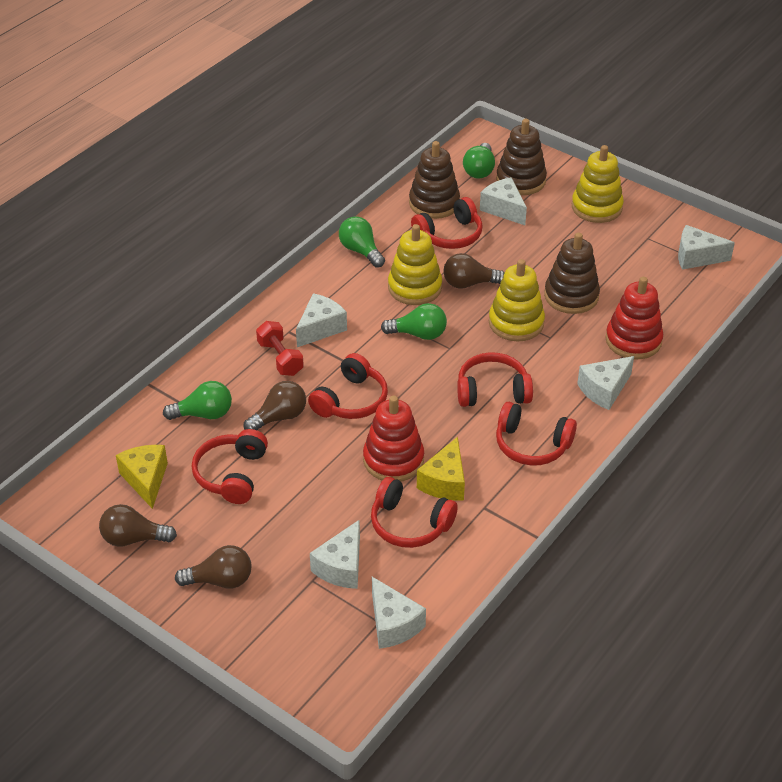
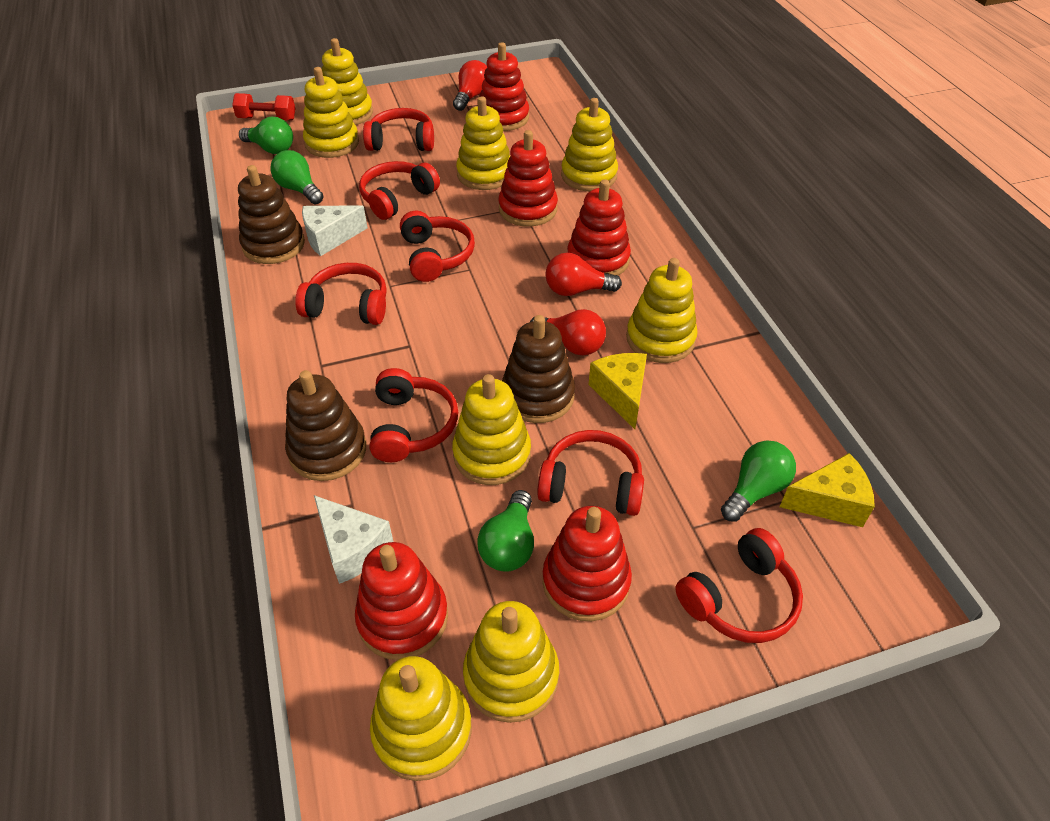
brown light bulb: [99,504,177,547] [175,545,252,589] [244,381,306,430] [444,253,505,289] = 4 -> none = 0
red headphones: [192,429,268,504] [308,353,388,419] [371,477,458,548] [411,197,483,249] [457,352,533,407] [496,402,577,465] = 6 -> [295,263,387,325] [359,161,440,220] [363,108,434,151] [369,368,458,462] [400,211,475,282] [537,430,644,516] [675,528,803,643] = 7
red light bulb: none = 0 -> [453,60,487,111] [530,309,606,356] [545,253,622,296] = 3
red stacking toy: [363,395,424,482] [605,277,663,359] = 2 -> [355,542,448,660] [479,42,529,131] [499,130,558,227] [543,506,632,621] [567,179,631,275] = 5
white cheese: [296,293,347,347] [310,520,360,589] [372,577,426,649] [480,177,527,225] [577,356,634,410] [678,225,735,270] = 6 -> [302,205,368,256] [314,495,393,584] = 2
yellow stacking toy: [388,224,442,305] [489,259,545,341] [572,145,624,223] = 3 -> [303,67,359,158] [322,38,373,125] [370,656,472,781] [452,374,531,485] [456,97,510,190] [463,601,559,723] [561,98,618,191] [626,258,698,363] = 8

